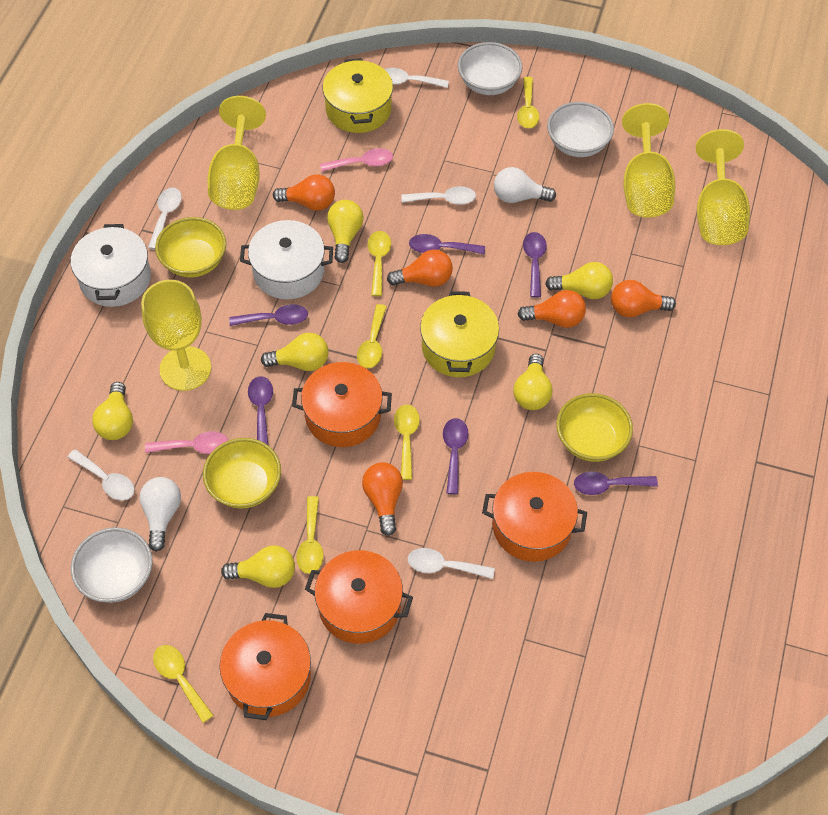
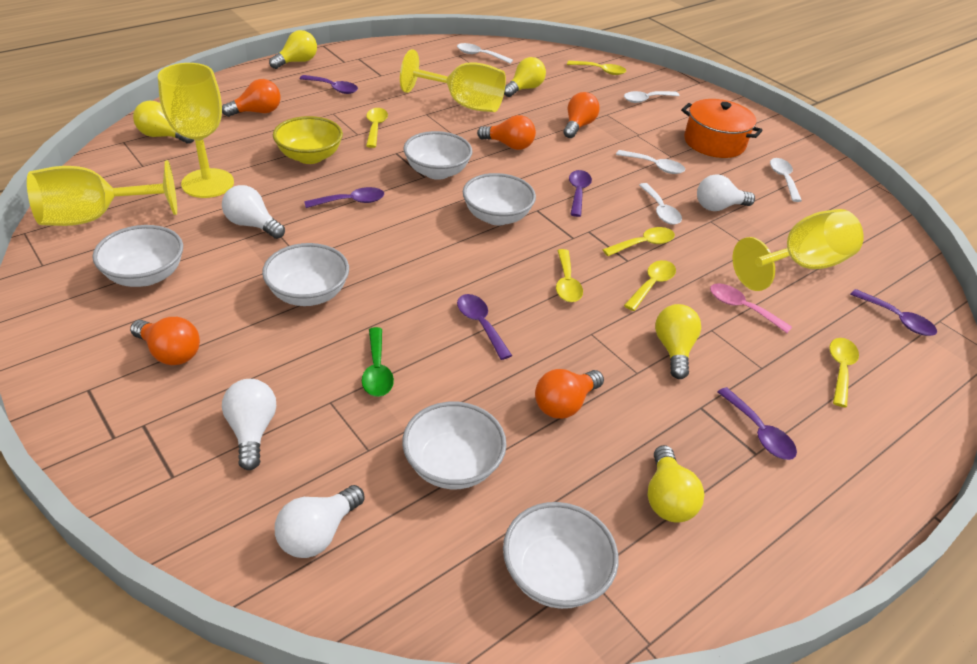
green spoon: none = 0 -> [362,327,394,397] = 1
orange pot: [220,613,311,720] [292,362,392,447] [305,550,413,644] [482,472,587,562] = 4 -> [681,99,763,158] = 1
pink spoon: [145,431,228,454] [320,148,393,172] = 2 -> [710,283,792,333] = 1
white bowl: [71,527,152,603] [458,42,522,95] [547,102,614,157] = 3 -> [92,225,183,287] [262,243,349,306] [402,402,507,489] [403,131,473,180] [463,173,536,226] [503,502,619,609] = 6
white light bulb: [139,477,181,552] [494,167,556,203] = 2 -> [222,185,285,239] [222,379,276,470] [275,485,364,558] [697,174,755,211] = 4
white pot: [71,224,151,307] [240,220,333,299] = 2 -> none = 0
yellow bowl: [155,217,226,278] [203,438,281,509] [556,393,633,462] = 3 -> [273,116,343,164] = 1
yellow light bulb: [92,382,133,440] [221,545,295,588] [261,333,329,371] [327,200,363,263] [513,354,553,410] [545,262,613,299] = 6 -> [133,101,194,144] [269,30,317,69] [504,57,546,97] [648,445,704,523] [655,304,701,379] = 5
yellow pot: [323,58,393,133] [420,291,499,377] = 2 -> none = 0

